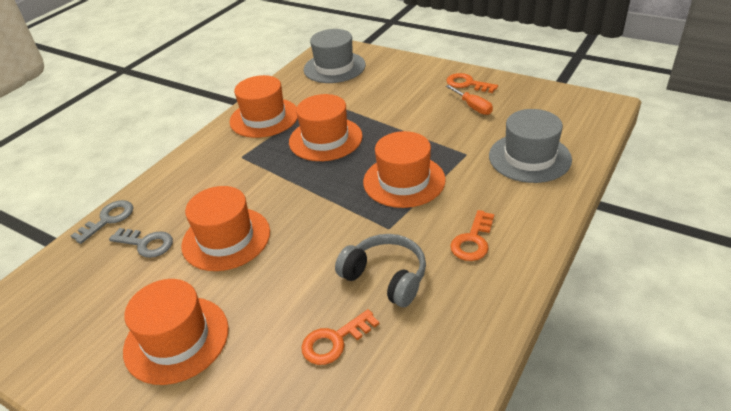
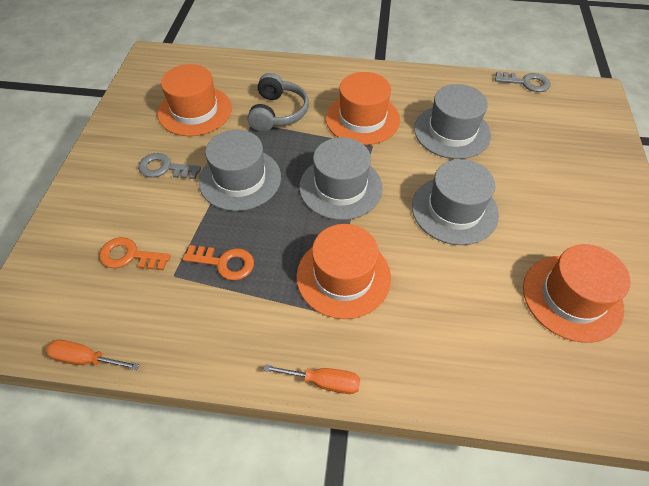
grey hat: [304,29,366,83] [489,109,572,183] = 2 -> [199,130,281,211] [299,137,383,220] [412,159,499,245] [414,84,491,159] = 4
orange hat: [123,279,229,385] [181,186,270,271] [229,75,298,138] [289,94,363,161] [363,131,446,208] = 5 -> [157,64,232,136] [296,224,391,319] [326,72,400,145] [523,244,630,343] = 4
orange key: [301,309,379,365] [446,73,498,93] [450,210,494,261] = 3 -> [99,237,171,270] [183,245,254,280] = 2
orange screwdriver: [446,85,493,115] = 1 -> [46,340,139,370] [263,364,360,394] = 2

